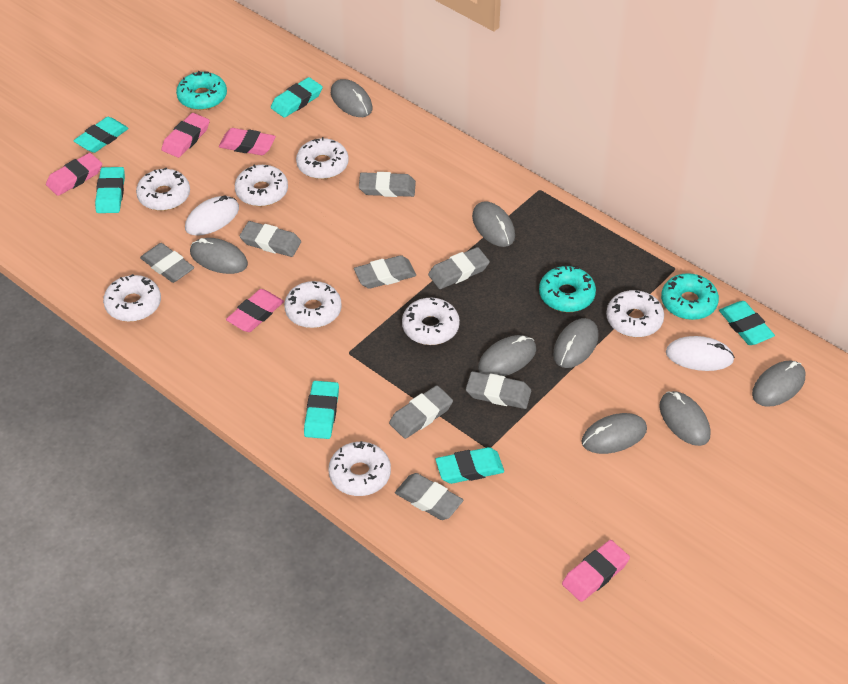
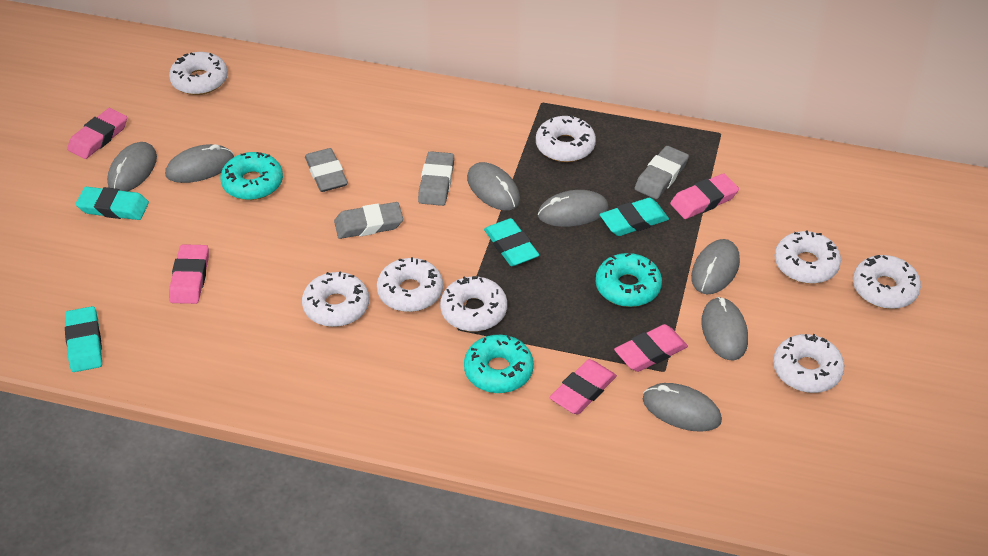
grey eraser: [140,243,194,283] [240,221,301,257] [354,255,416,289] [359,172,416,197] [389,385,453,439] [395,473,463,520] [428,247,490,289] [466,371,531,409] = 8 -> [305,148,348,192] [334,202,403,239] [418,151,454,206] [635,146,689,199] = 4
grey mouse: [190,238,248,274] [331,79,373,117] [472,201,515,247] [478,335,536,376] [553,318,599,368] [581,413,647,454] [659,391,710,446] [752,360,805,407] = 8 -> [107,142,157,191] [165,144,234,183] [467,162,520,211] [538,190,609,227] [643,383,722,432] [691,239,740,294] [701,297,748,361] = 7
turquoise eraser: [73,117,129,153] [95,167,125,213] [271,77,323,118] [304,381,339,439] [435,447,504,484] [719,301,775,345] = 6 -> [65,306,102,372] [76,187,149,220] [484,218,539,266] [600,198,669,236] = 4
white mouse: [185,195,239,236] [666,336,735,371] = 2 -> none = 0

